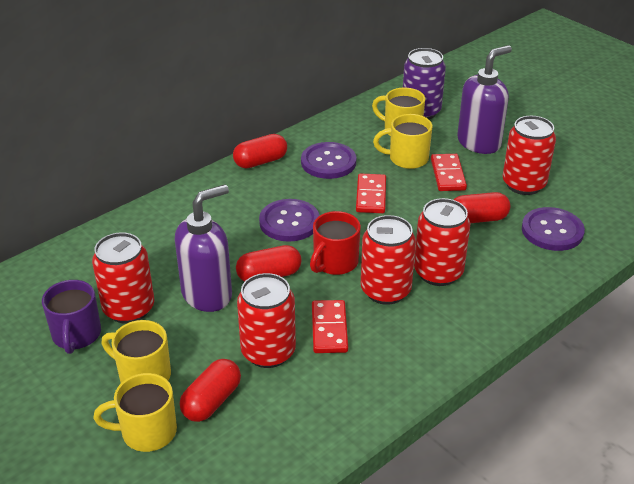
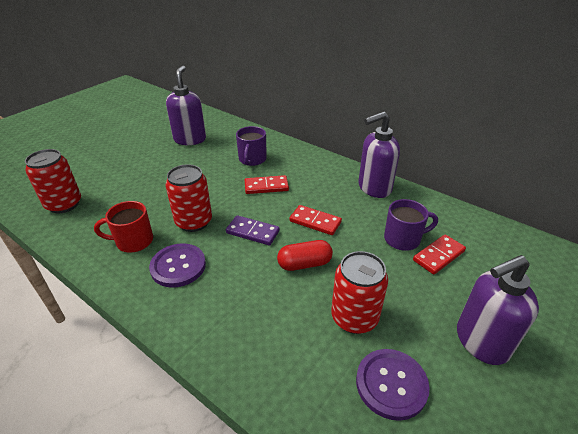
purple button: [259,199,319,242] [301,142,356,179] [522,207,585,251] = 3 -> [149,243,206,288] [356,349,430,421] = 2
purple can: [403,48,446,119] = 1 -> none = 0
purple domino: none = 0 -> [226,215,280,245] = 1
purple mug: [42,280,101,354] = 1 -> [236,126,267,166] [384,199,438,251] = 2
purple soap dispenser: [175,185,232,312] [457,45,512,154] = 2 -> [166,66,206,145] [358,111,400,198] [457,255,539,365] = 3
red can: [92,232,154,324] [237,273,296,368] [361,215,416,305] [414,198,470,286] [503,116,556,195] = 5 -> [25,149,81,214] [166,164,212,232] [331,251,388,334] = 3
red capsule: [180,359,241,422] [233,134,287,168] [236,245,302,282] [453,192,511,223] = 4 -> [277,240,333,271] = 1
yellow mug: [93,373,177,452] [101,320,171,383] [372,88,425,136] [373,114,433,169] = 4 -> none = 0

